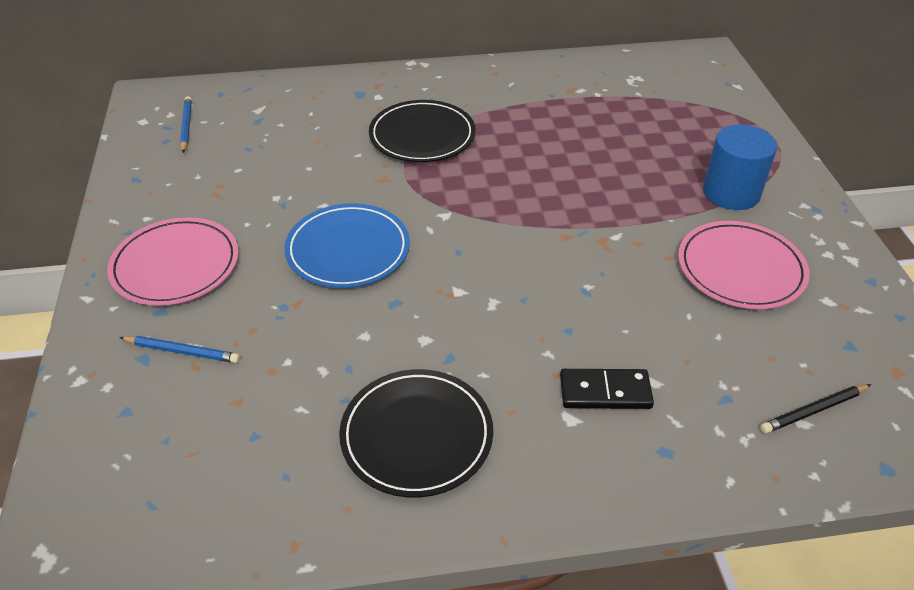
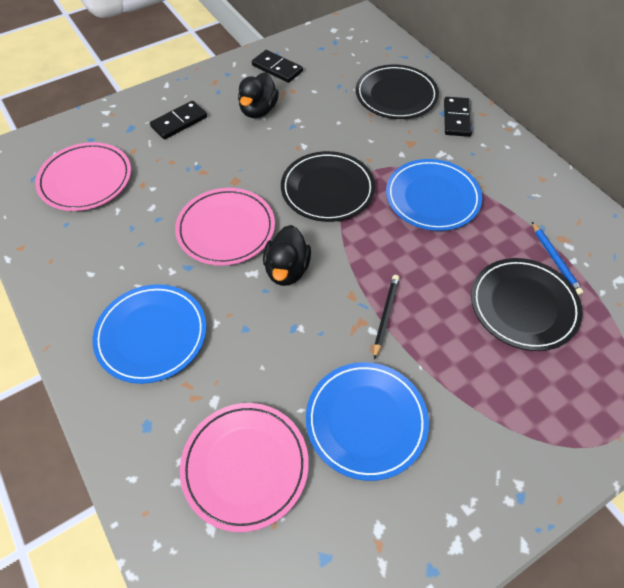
black domino: [560,369,654,409] = 1 -> [150,101,207,139] [252,50,303,83] [444,97,472,137] = 3
black duck: none = 0 -> [238,72,279,118] [263,225,311,286] = 2
black plate: [339,369,493,498] [369,100,476,162] = 2 -> [281,151,375,222] [356,65,439,119] [471,258,583,351] = 3
blue cylinder: [703,125,777,210] = 1 -> none = 0
blue pencil: [119,336,240,363] [180,96,192,153] = 2 -> [532,222,584,295] = 1
blue plate: [284,203,410,288] = 1 -> [92,284,206,384] [306,362,429,481] [386,159,482,231] = 3
pink plate: [107,217,239,306] [678,221,810,309] = 2 -> [35,142,131,211] [175,188,275,266] [180,403,309,532] = 3

